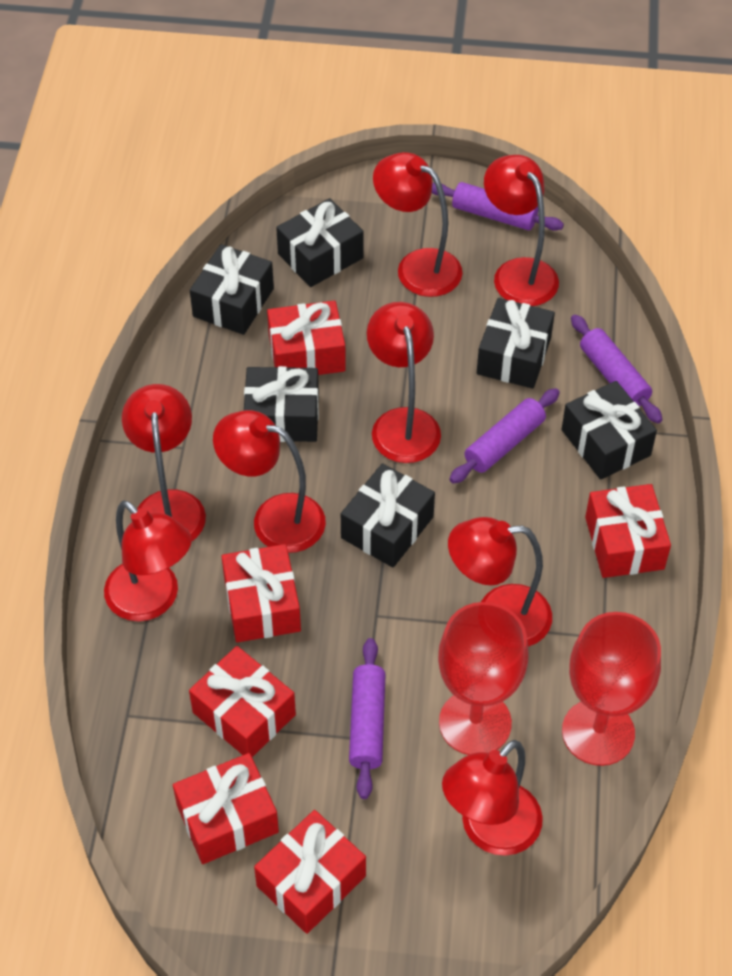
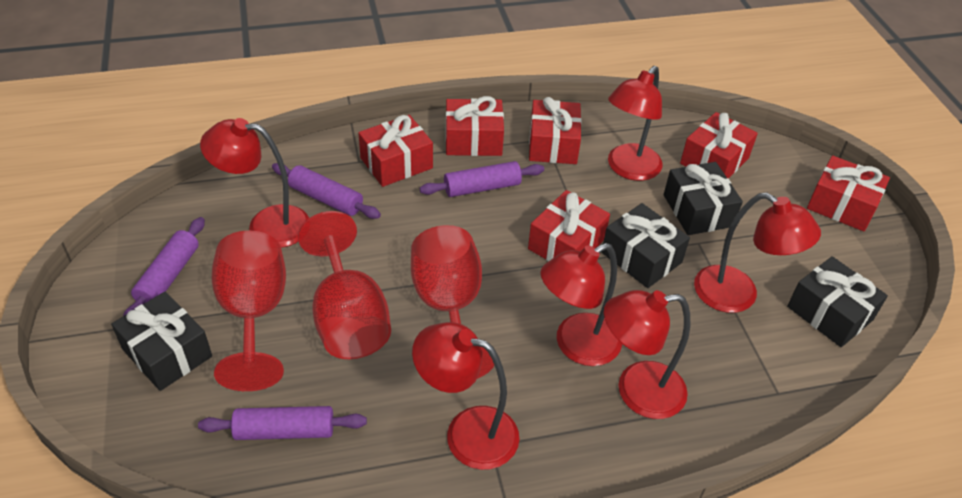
black gift: [190,244,274,335] [244,366,319,442] [276,198,364,287] [341,463,435,568] [477,298,555,389] [561,381,657,480] = 6 -> [111,292,212,391] [601,203,690,288] [664,162,743,235] [787,256,888,347] = 4
red goblet: [438,602,529,755] [562,612,661,766] = 2 -> [212,230,286,391] [298,211,391,359] [411,225,494,379] = 3
red lamp: [104,500,192,621] [122,384,206,541] [213,410,326,553] [367,302,441,463] [373,152,463,297] [442,740,543,856] [448,517,552,647] [484,155,559,306] = 8 -> [200,118,309,248] [412,322,520,470] [540,243,622,366] [604,290,690,419] [608,66,663,181] [694,193,821,313] = 6

